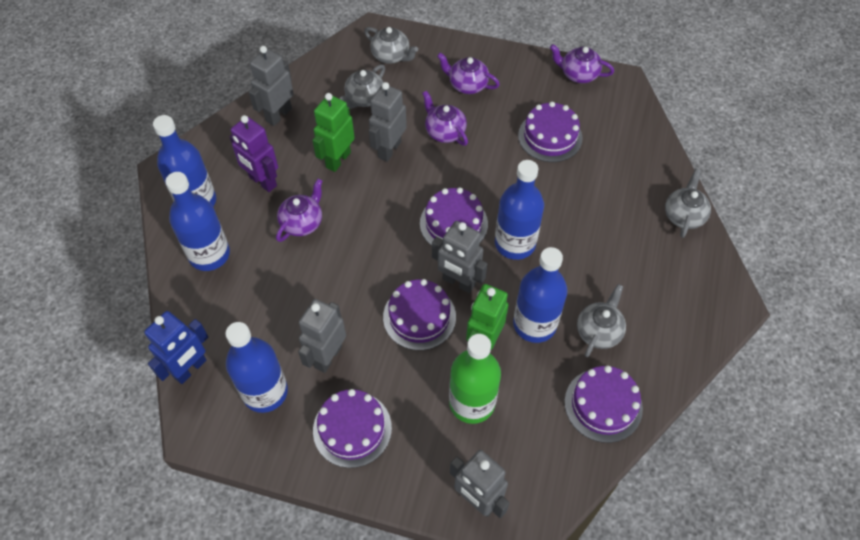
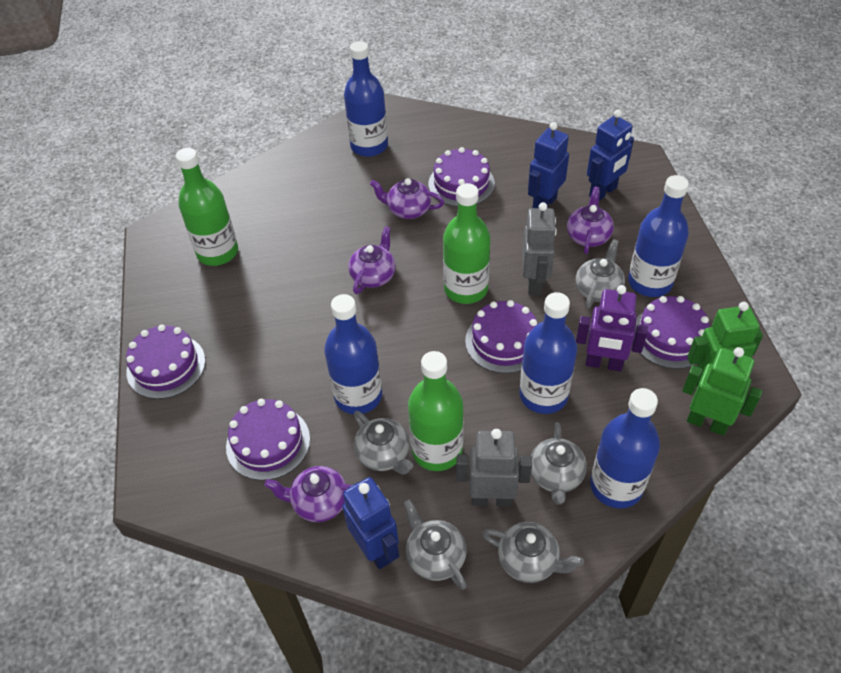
blue robot: [144,311,208,384] = 1 -> [342,477,399,569] [528,122,569,208] [587,110,634,201] = 3
green bottle: [449,334,501,424] = 1 -> [176,148,238,266] [408,351,464,471] [443,183,490,304] = 3
grey robot: [249,46,294,126] [298,299,346,373] [369,82,407,162] [432,221,487,293] [450,450,509,518] = 5 -> [457,429,532,507] [522,202,557,296] = 2
grey teapot: [340,64,385,109] [364,27,418,64] [577,284,626,357] [665,169,711,238] = 4 -> [354,411,413,474] [403,499,467,590] [482,522,584,583] [531,422,587,505] [576,239,625,309] = 5

